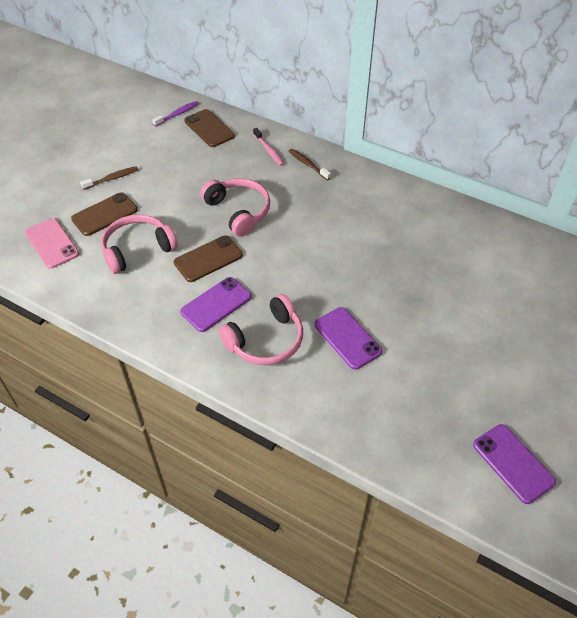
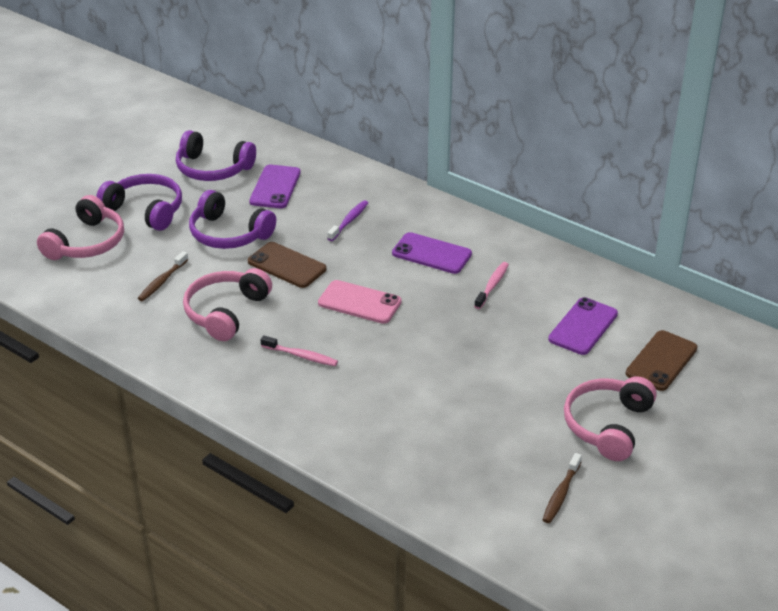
brown phone: [71,192,138,236] [174,236,243,282] [184,109,235,147] = 3 -> [248,242,326,288] [626,330,697,391] = 2
pink toothbrush: [253,128,284,166] = 1 -> [260,335,338,366] [474,262,509,309] = 2
purple headphones: none = 0 -> [96,174,182,231] [176,130,256,181] [189,190,276,249] = 3

